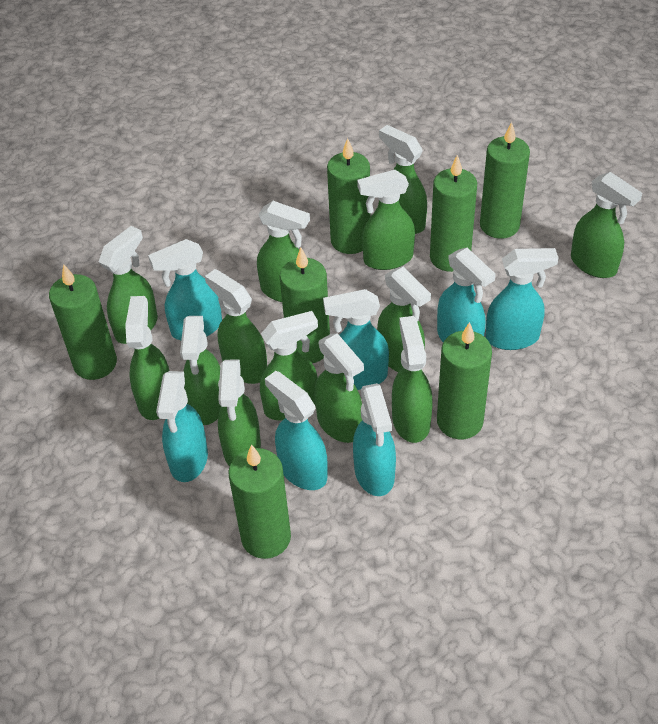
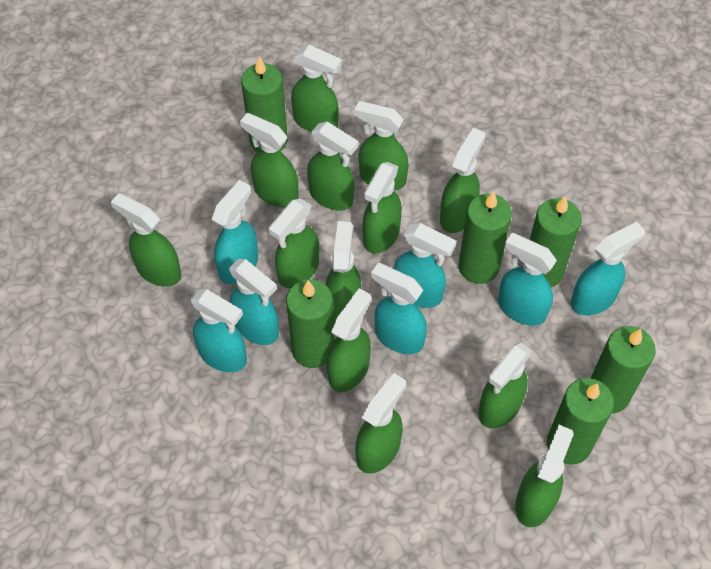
green candle: [49,264,117,380] [228,445,291,559] [280,247,330,363] [327,138,370,254] [430,155,477,272] [437,322,492,439] [480,122,530,239] = 7 -> [241,56,288,152] [286,279,334,368] [458,191,512,284] [530,196,582,287] [547,378,614,465] [591,326,656,414] = 6

